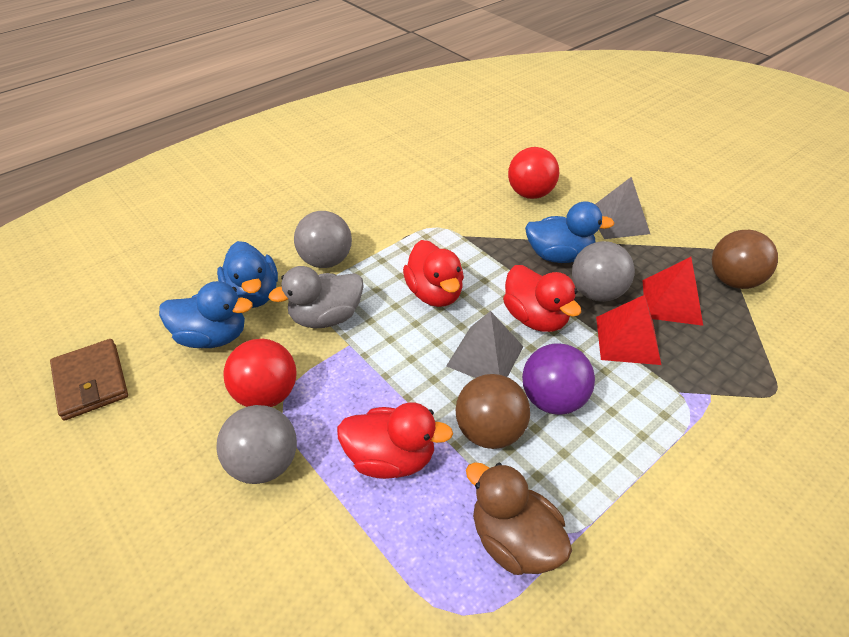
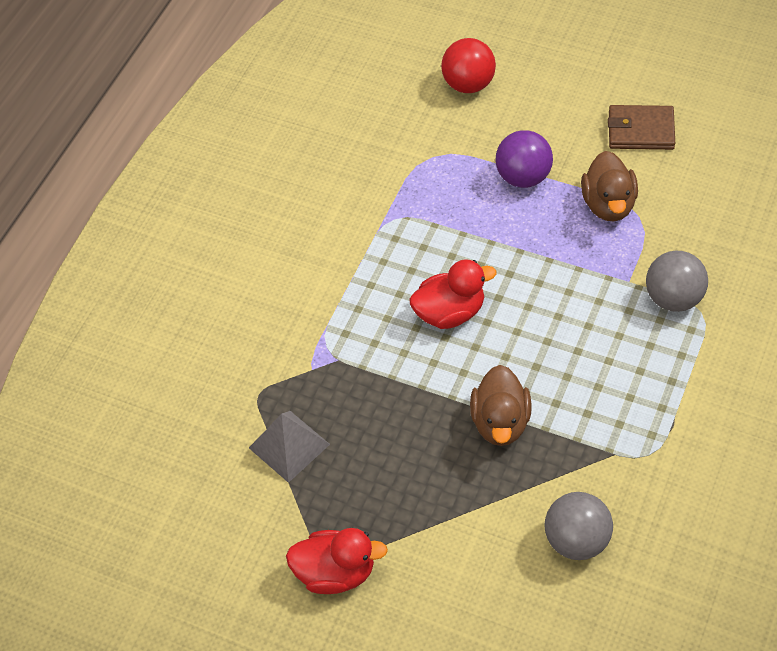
blue duck: [159,281,253,348] [217,241,278,308] [525,201,614,263] = 3 -> none = 0
brown ball: [455,374,530,449] [712,230,778,289] = 2 -> none = 0
brown duck: [466,462,572,575] = 1 -> [470,365,532,446] [581,151,638,221] = 2
grey ball: [216,405,297,484] [294,211,352,268] [572,241,635,302] = 3 -> [545,492,613,560] [646,251,708,312] = 2
grey duck: [268,266,364,328] = 1 -> none = 0
grey pyramid: [446,311,524,378] [595,177,650,239] = 2 -> [249,411,330,483] = 1
red ball: [224,339,296,407] [508,147,559,199] = 2 -> [441,38,496,93] = 1
red duck: [337,402,453,479] [403,240,464,307] [503,265,581,332] = 3 -> [286,528,388,594] [409,259,497,329] = 2
red pyramid: [596,295,661,365] [642,257,703,326] = 2 -> none = 0

